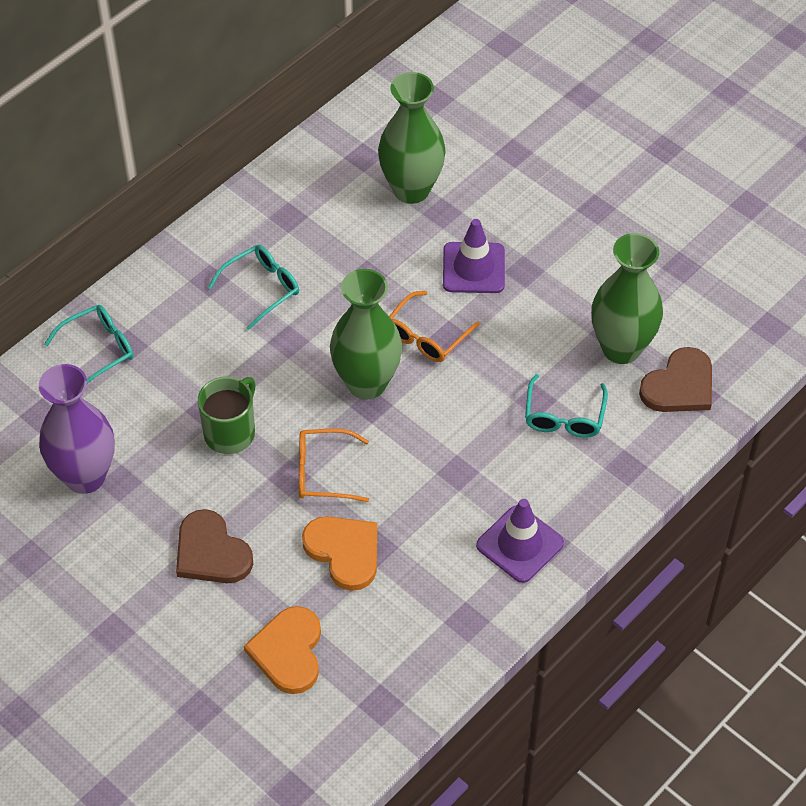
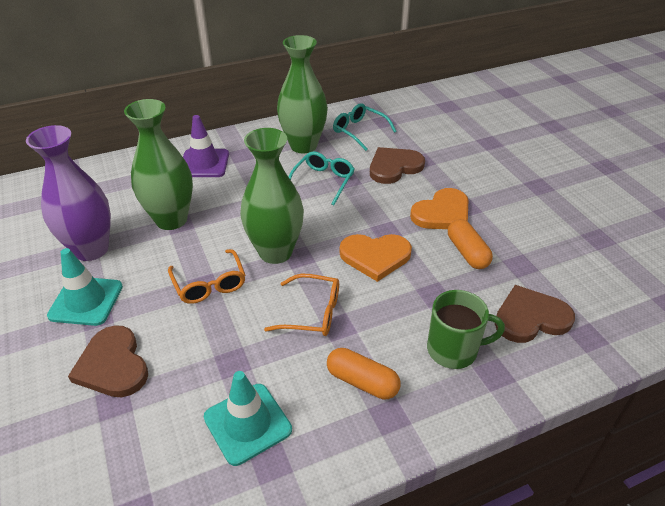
brown heart: [176,509,253,583] [639,347,712,412] = 2 -> [68,325,148,397] [370,147,425,184] [495,285,575,343] = 3
orange capsule: none = 0 -> [327,348,401,399] [448,219,493,269] = 2
purple traffic cone: [443,219,505,293] [476,499,564,583] = 2 -> [183,115,229,177] = 1
turquoise glasses: [44,305,134,384] [208,245,299,330] [525,374,608,438] = 3 -> [289,151,355,206] [333,103,397,151] = 2
turquoise traffic cone: none = 0 -> [47,248,123,326] [204,371,292,466] = 2

